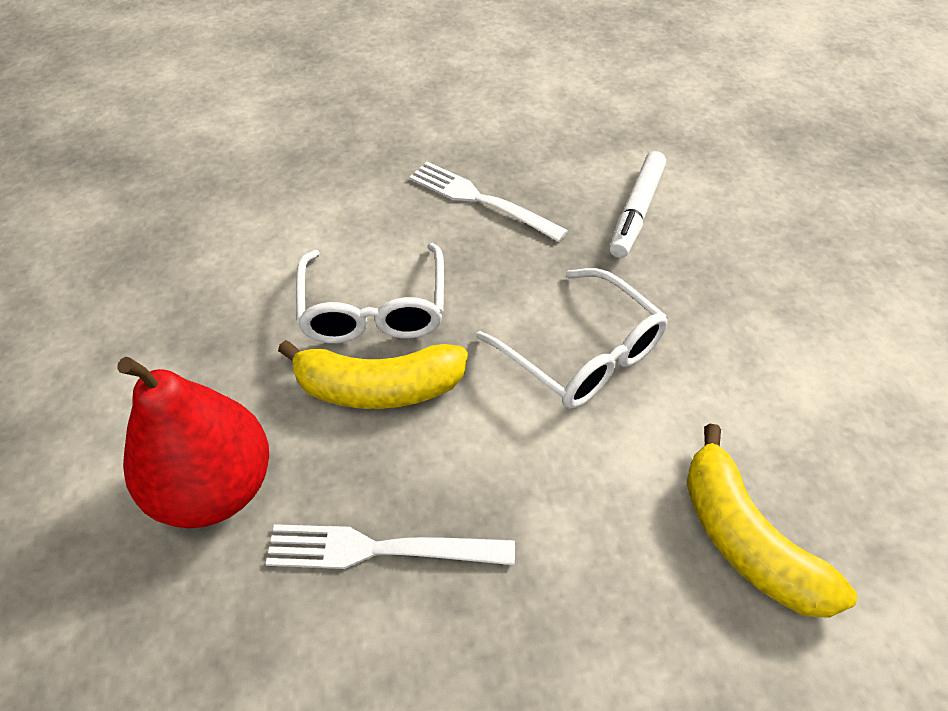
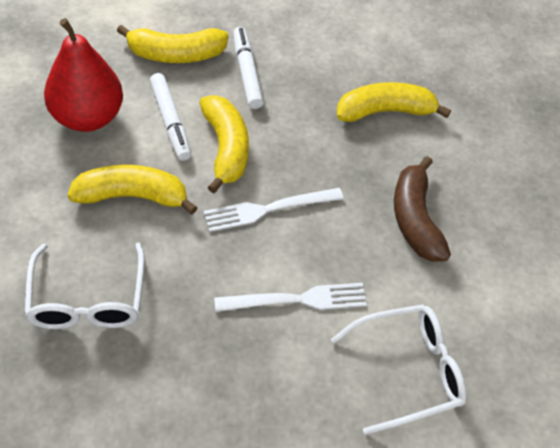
brown banana: none = 0 -> [394,156,451,262] = 1
white marker: [610,151,666,258] = 1 -> [150,73,191,161] [233,27,264,109] = 2
yellow banana: [278,340,468,409] [686,424,857,618] = 2 -> [68,165,198,214] [117,25,229,63] [199,95,249,193] [337,82,451,122] = 4

